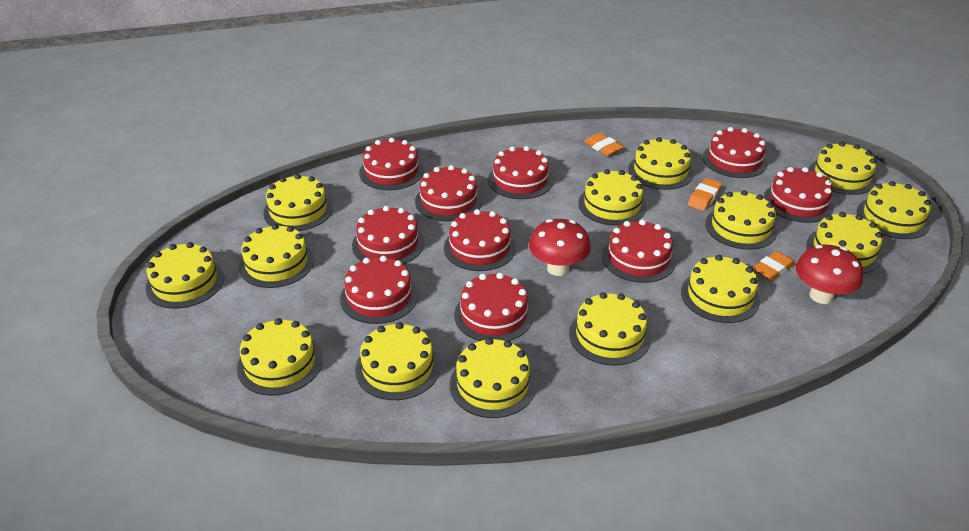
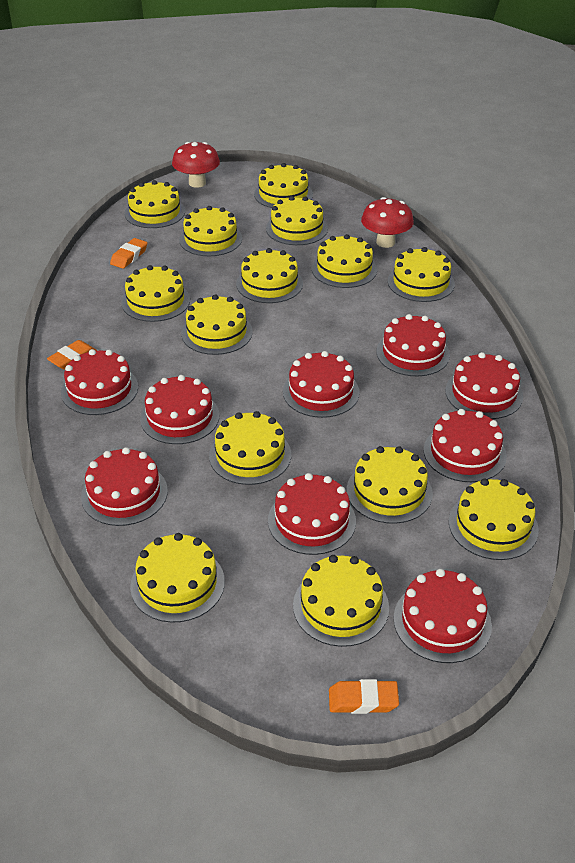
red cake: [340,256,418,324] [352,206,424,264] [359,138,424,190] [415,165,483,221] [444,209,516,271] [454,273,534,341] [488,146,553,199] [602,220,676,283] [703,127,768,178] [764,167,834,223] = 10 -> [61,349,138,415] [81,447,168,526] [140,375,220,444] [268,473,356,555] [283,351,360,418] [377,314,450,376] [394,569,492,663] [424,409,507,482] [445,352,523,419] = 9

